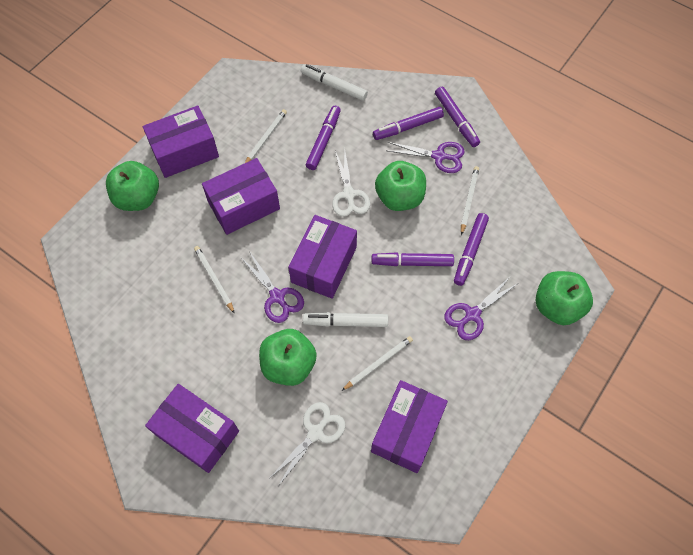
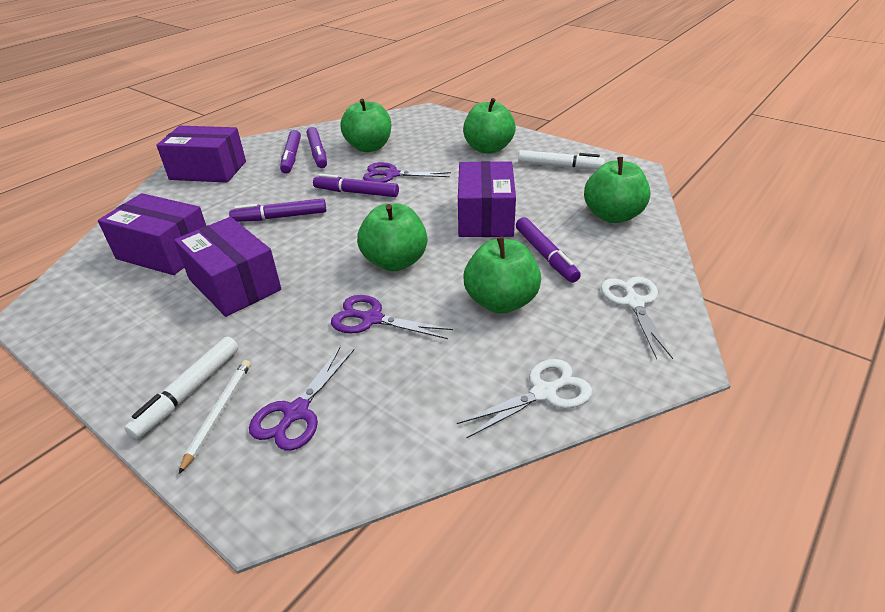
green apple: [106,161,159,211] [259,329,317,386] [375,161,426,211] [536,271,593,325] = 4 -> [340,98,391,152] [357,204,427,271] [463,98,516,154] [463,237,541,314] [584,157,650,223] = 5
purple box: [143,106,219,178] [145,384,239,473] [202,158,280,235] [288,215,357,299] [371,380,448,473] = 5 -> [98,193,206,275] [156,126,246,183] [174,217,281,317] [458,161,516,237] = 4
white pencil: [194,246,235,314] [245,109,287,163] [342,336,413,391] [461,166,479,235] = 4 -> [179,360,251,474] = 1

